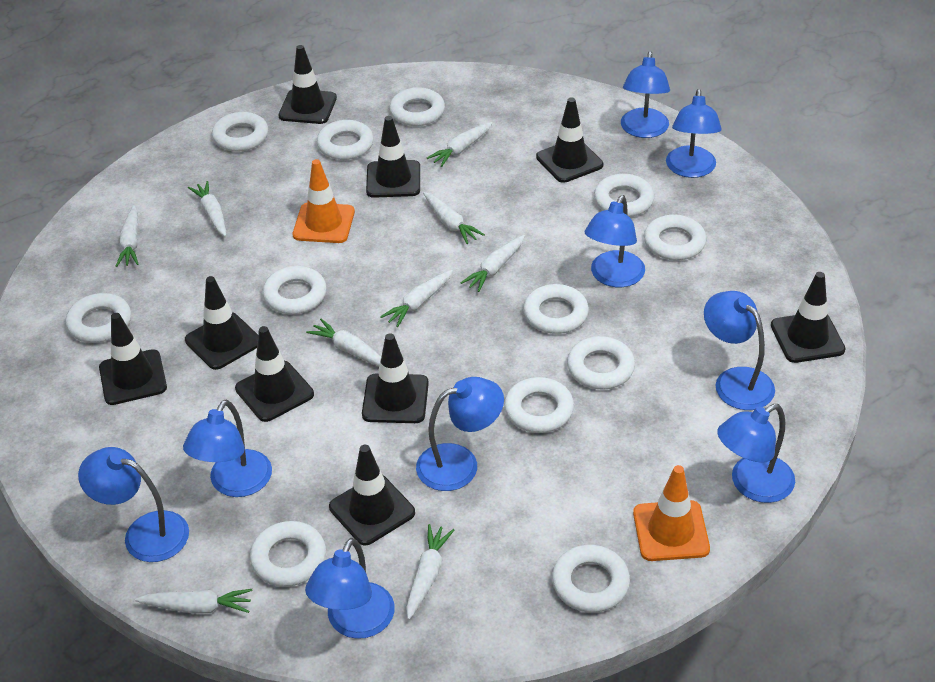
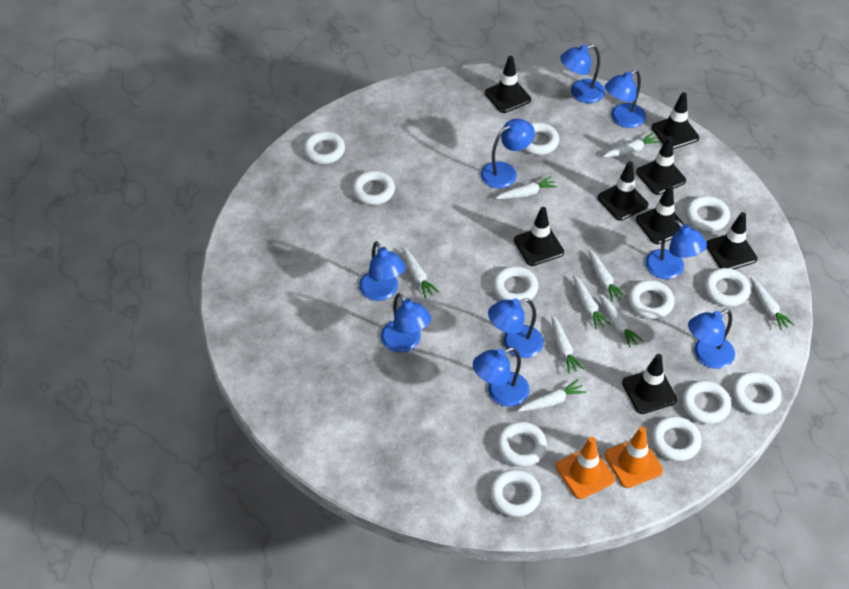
black traffic cone: [99,313,167,405] [185,276,258,370] [235,326,314,422] [278,45,337,124] [329,445,415,545] [362,333,429,423] [366,116,420,198] [536,97,603,183] [771,272,846,363] = 9 -> [485,56,531,113] [514,207,564,266] [597,161,649,221] [622,354,677,414] [636,136,686,195] [636,185,684,244] [651,92,699,149] [707,212,757,269] = 8

